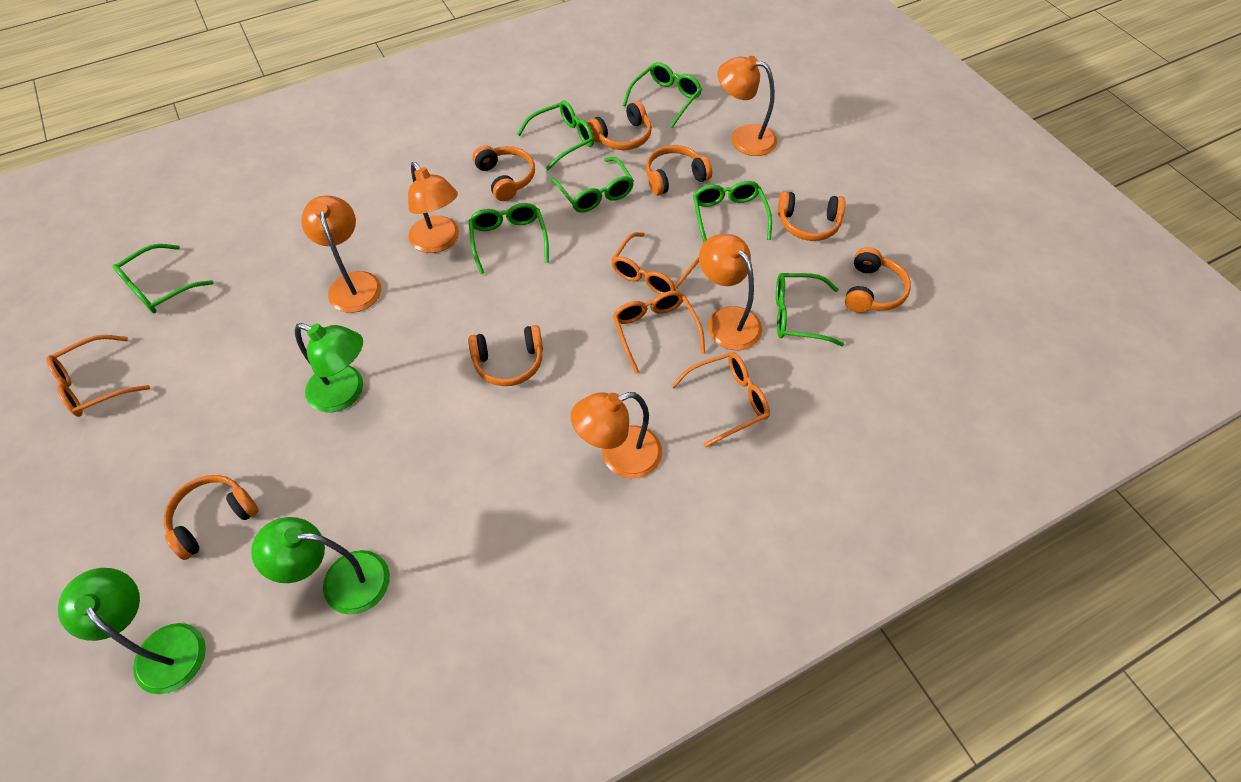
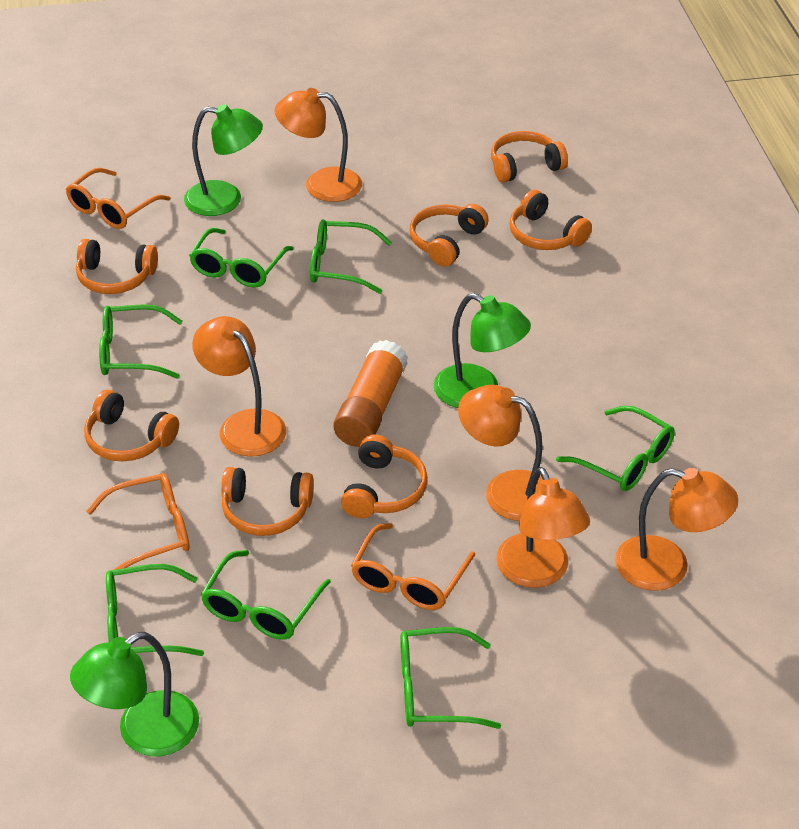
orange glasses: [46,335,150,417] [611,232,699,294] [612,291,705,374] [671,352,770,447] = 4 -> [66,168,171,229] [86,473,190,570] [351,523,475,610] = 3
orange glue stick: none = 0 -> [333,340,408,447] = 1

